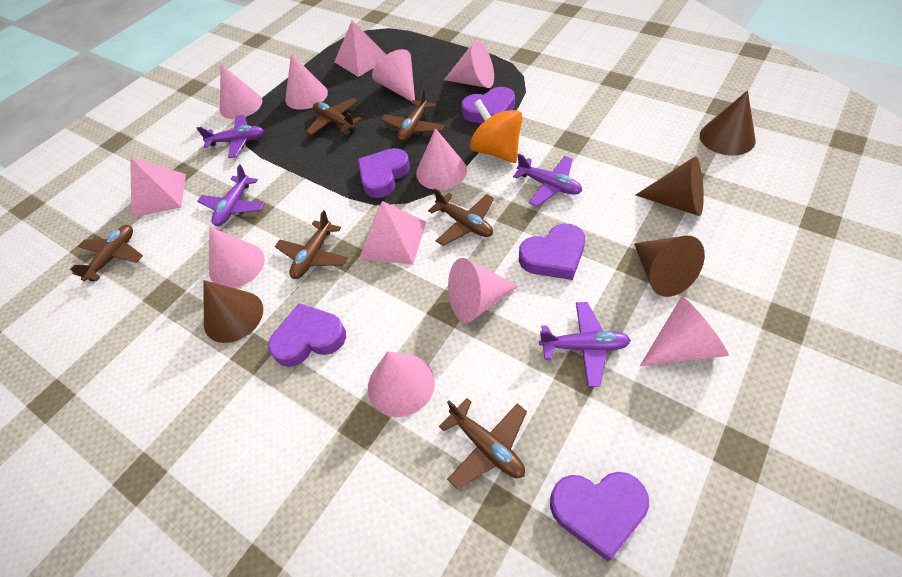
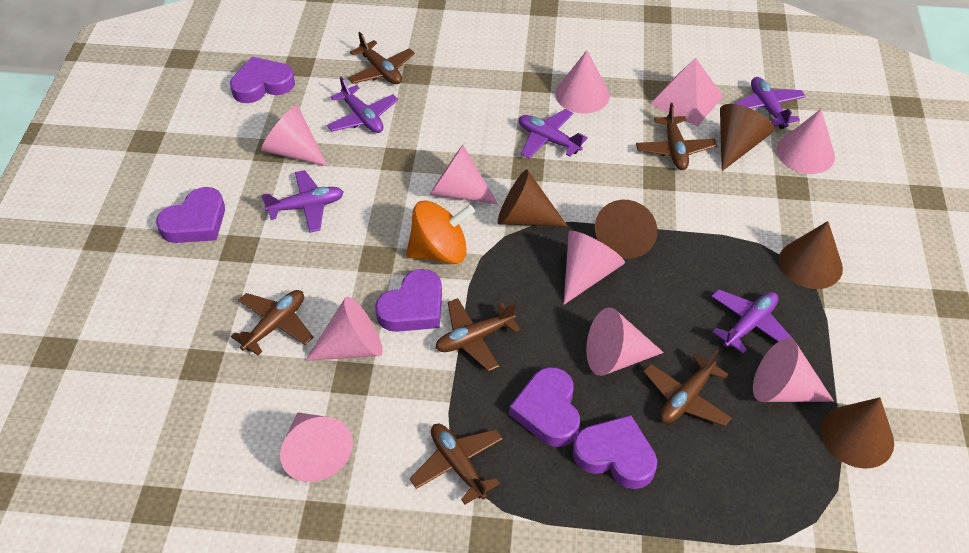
brown cone: [204,280,263,343] [634,236,705,297] [636,156,704,216] [700,90,756,156] = 4 -> [498,170,567,226] [595,200,657,259] [720,104,774,171] [779,221,843,289] [821,397,894,469] = 5
pink pyramid: [130,157,186,218] [334,20,387,77] [359,201,426,265] = 3 -> [650,58,724,127] = 1
purple plane: [196,115,264,158] [197,164,265,226] [513,153,582,207] [539,302,631,387] = 4 -> [261,170,344,233] [327,77,398,133] [519,109,588,159] [711,289,795,353] [734,77,806,129] = 5

